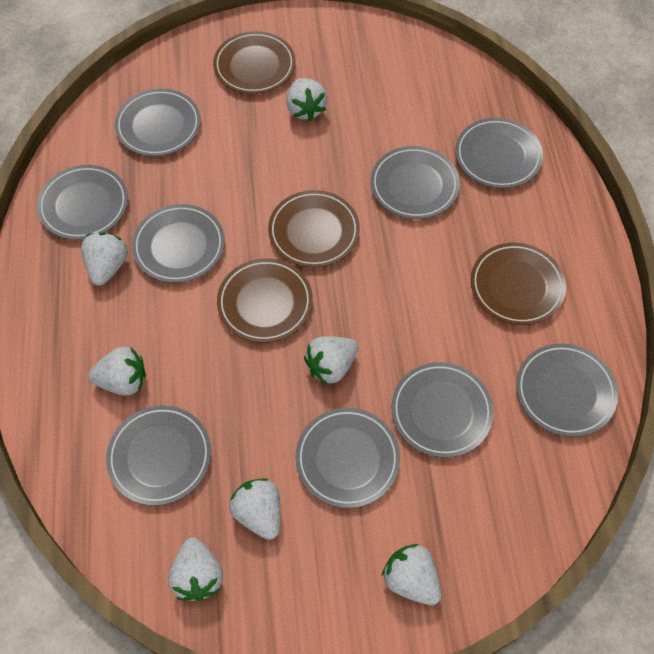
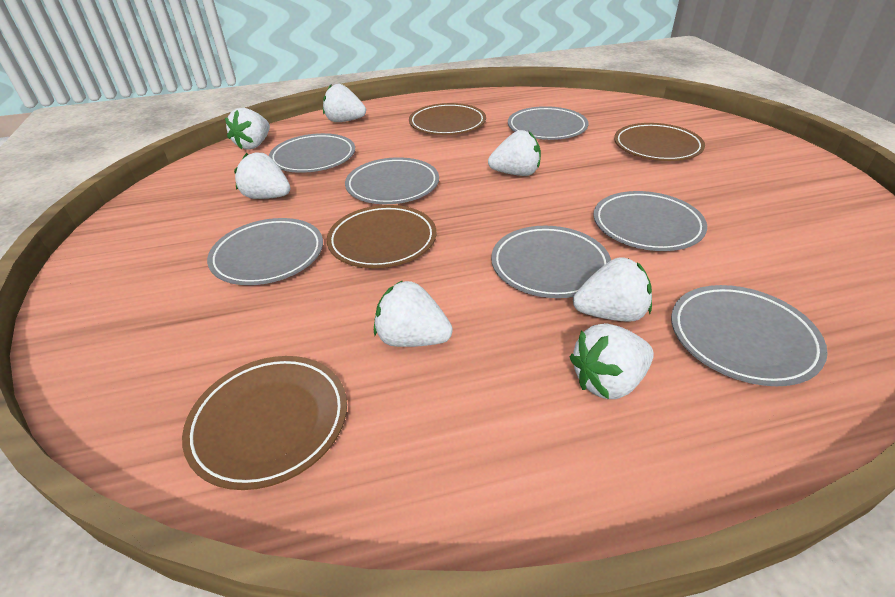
grey plate: [37,165,128,240] [106,406,211,506] [115,89,201,156] [132,204,225,283] [295,408,400,508] [371,146,460,219] [391,362,494,458] [455,118,543,188] [516,343,618,437] = 9 -> [207,218,323,285] [269,133,355,173] [345,157,439,204] [491,226,611,298] [508,106,588,140] [594,191,707,251] [671,285,828,386] = 7

